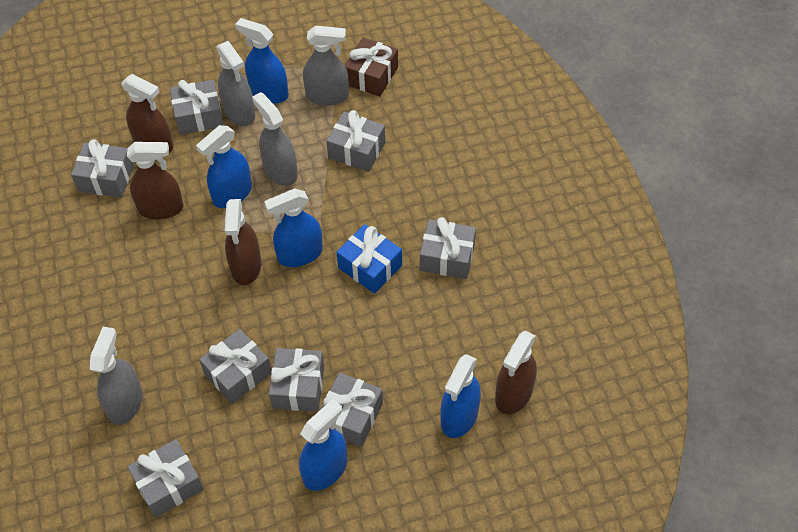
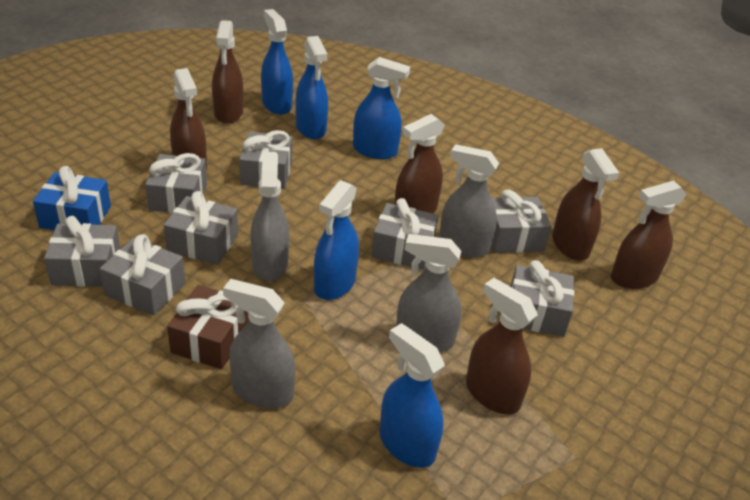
brown spray bottle: [121,74,173,153] [127,142,184,219] [225,199,261,285] [495,331,537,414] = 4 -> [170,68,207,170] [212,20,243,124] [394,114,445,213] [466,278,538,414] [552,148,619,261] [611,180,687,289] = 6

